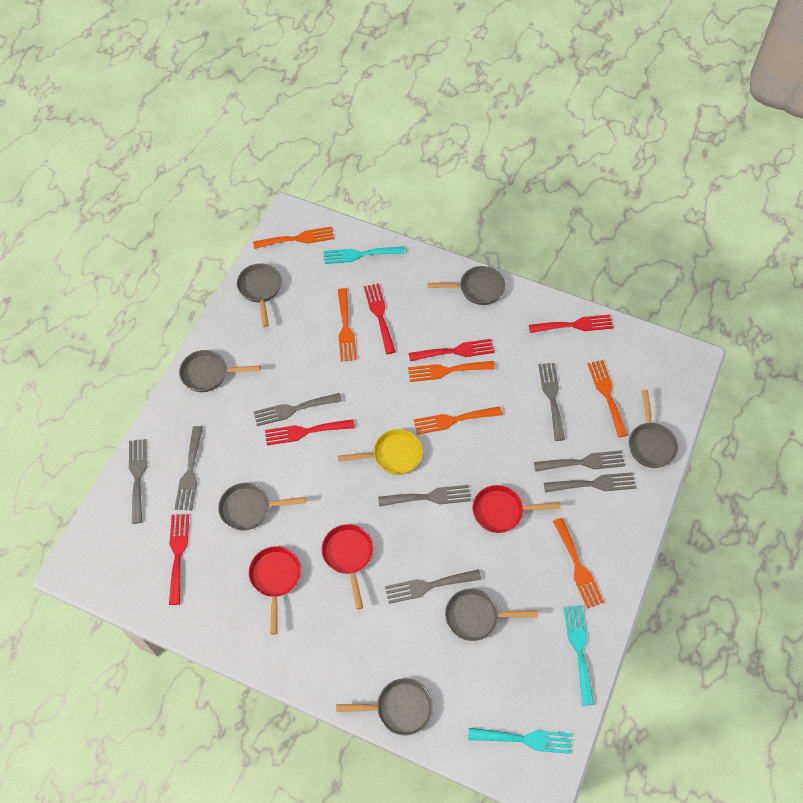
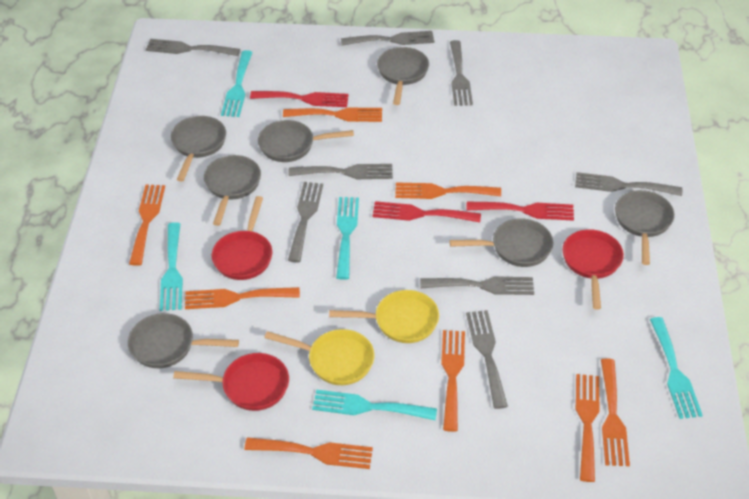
orange fork: [253,226,334,249] [338,288,357,361] [408,361,495,382] [413,406,502,435] [553,518,604,609] [588,360,628,438] = 6 -> [129,185,165,266] [185,287,300,309] [244,437,373,469] [283,107,382,122] [395,182,501,199] [441,330,465,432] [576,374,600,482] [601,358,630,466] = 8
red fork: [169,514,189,605] [265,419,355,445] [364,283,396,354] [409,339,494,361] [529,315,614,333] = 5 -> [250,91,349,107] [373,201,481,222] [466,202,574,221] = 3
turquoise fork: [324,246,405,264] [468,728,572,754] [564,606,594,706] = 3 -> [160,222,183,311] [221,50,253,117] [312,390,437,420] [336,197,359,280] [650,317,703,419] = 5
yellow pan: [338,429,423,475] = 1 -> [264,329,375,385] [329,290,439,343] = 2

